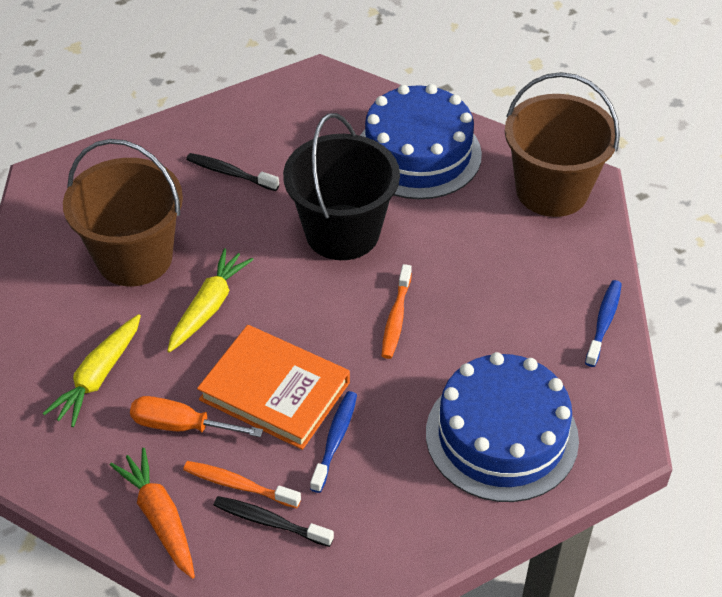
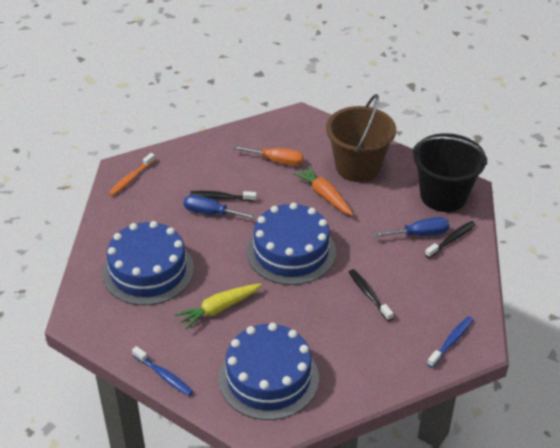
black toothbrush: [186,153,279,191] [214,496,334,547] = 2 -> [190,191,257,202] [349,269,393,321] [425,221,476,258] = 3
blue cake: [360,84,482,199] [426,352,579,502] = 2 -> [102,221,194,305] [219,323,319,420] [247,203,336,285] = 3
blue screwdriver: none = 0 -> [184,195,257,219] [372,217,449,237] = 2
brown bucket: [63,139,183,286] [505,72,620,217] = 2 -> [326,94,396,182] = 1
orange book: [197,325,350,450] = 1 -> none = 0
orange toothbrush: [183,461,301,508] [382,264,412,359] = 2 -> [109,153,155,196] = 1
yellow carrot: [43,314,141,427] [167,248,254,352] = 2 -> [175,283,262,330] = 1

